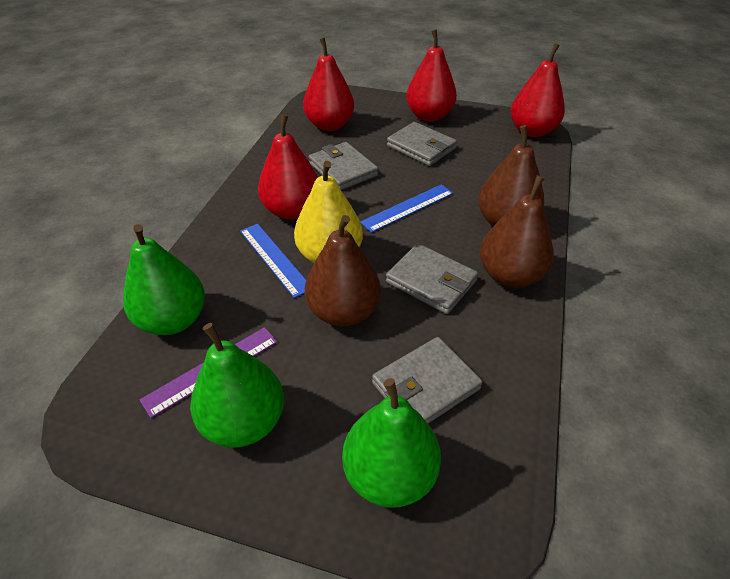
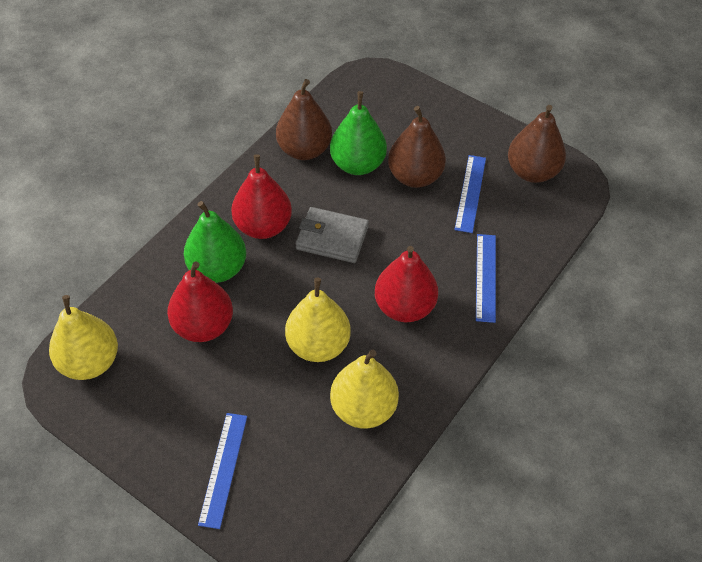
blue ruler: [240,224,306,298] [360,184,453,233] = 2 -> [198,413,247,529] [454,155,486,233] [476,234,496,323] = 3
green pear: [123,224,205,335] [190,323,284,448] [342,378,441,508] = 3 -> [184,201,246,283] [330,91,387,175] = 2
grey wallet: [309,142,378,190] [372,337,483,424] [386,244,478,314] [387,122,457,166] = 4 -> [295,207,369,263] = 1
purple ruler: [140,327,278,418] = 1 -> none = 0
red pear: [258,114,318,220] [303,38,354,131] [406,30,457,122] [511,43,565,137] = 4 -> [167,261,233,342] [231,154,292,239] [375,246,438,322] = 3
yellow pear: [294,161,363,263] = 1 -> [49,295,118,380] [285,278,351,362] [330,350,399,429] = 3

